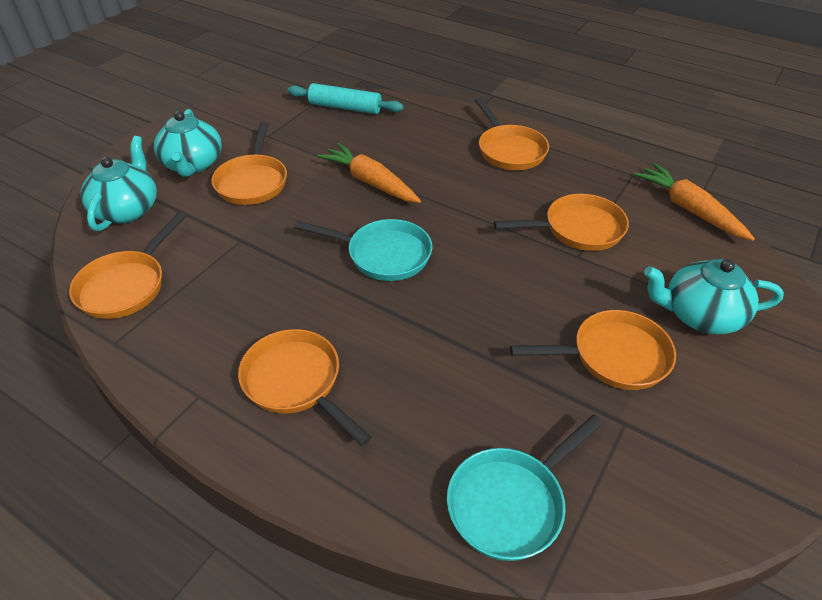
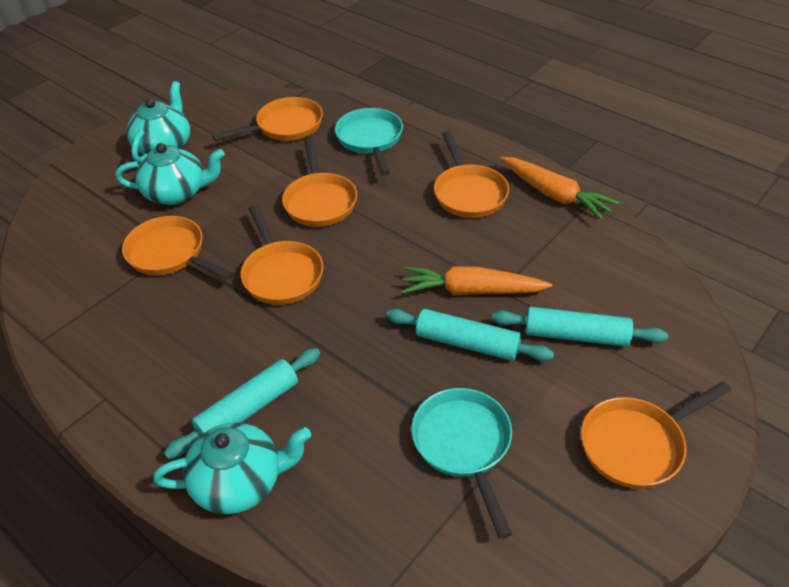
turquoise rolling pin: [287,83,404,114] = 1 -> [164,348,320,459] [386,309,554,361] [492,307,668,347] = 3

